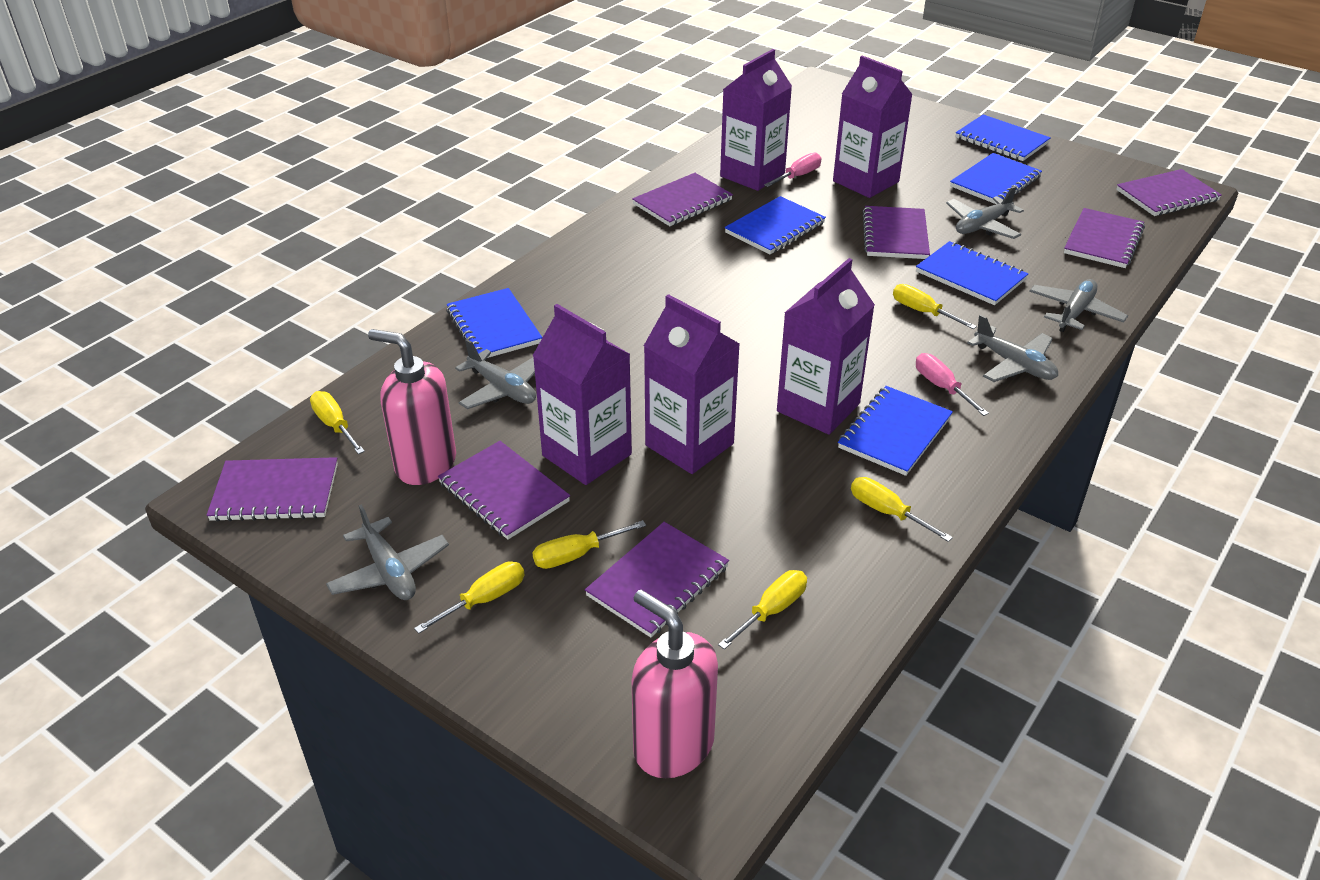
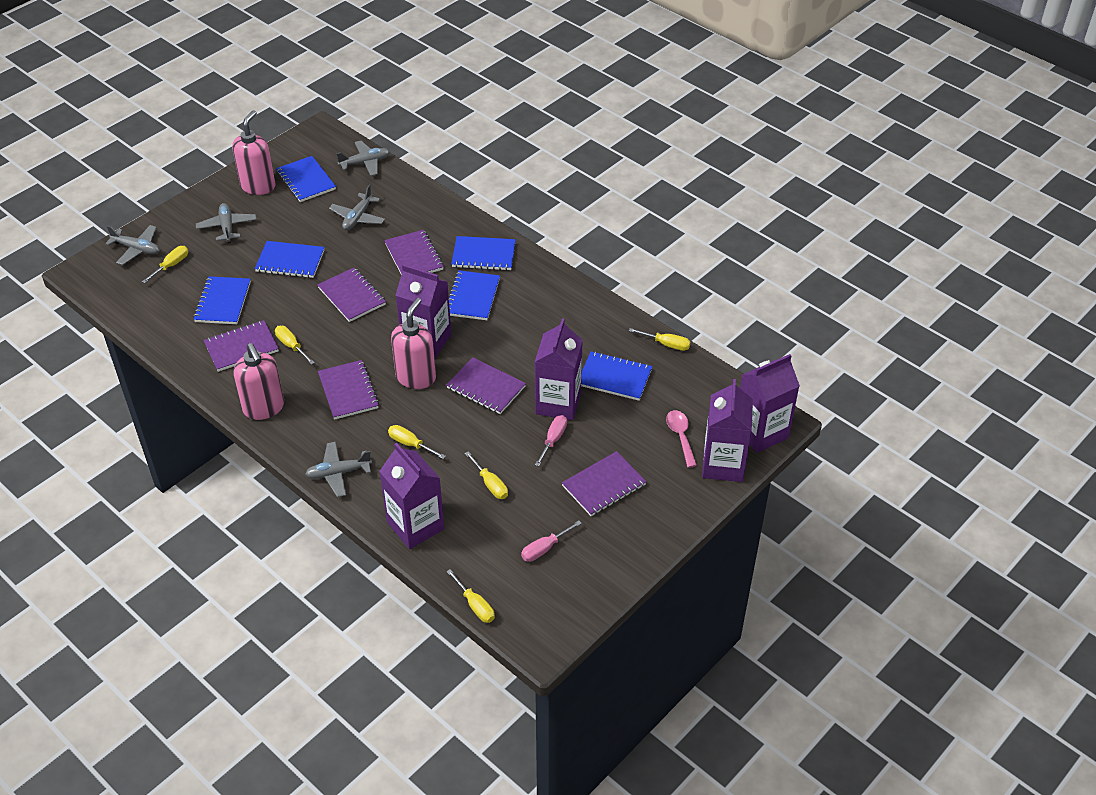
pink soap dispenser: [368,329,456,485] [632,590,718,778] = 2 -> [232,110,275,195] [234,343,284,420] [391,298,436,389] = 3
pink spoon: none = 0 -> [666,410,697,468] = 1
purple notebook: [206,457,338,522] [438,441,570,540] [585,522,729,638] [632,173,733,226] [863,206,930,259] [1064,208,1145,268] [1116,169,1222,216] = 7 -> [203,320,279,372] [317,268,386,322] [318,360,379,420] [384,230,444,275] [446,357,526,414] [562,451,647,516] = 6

